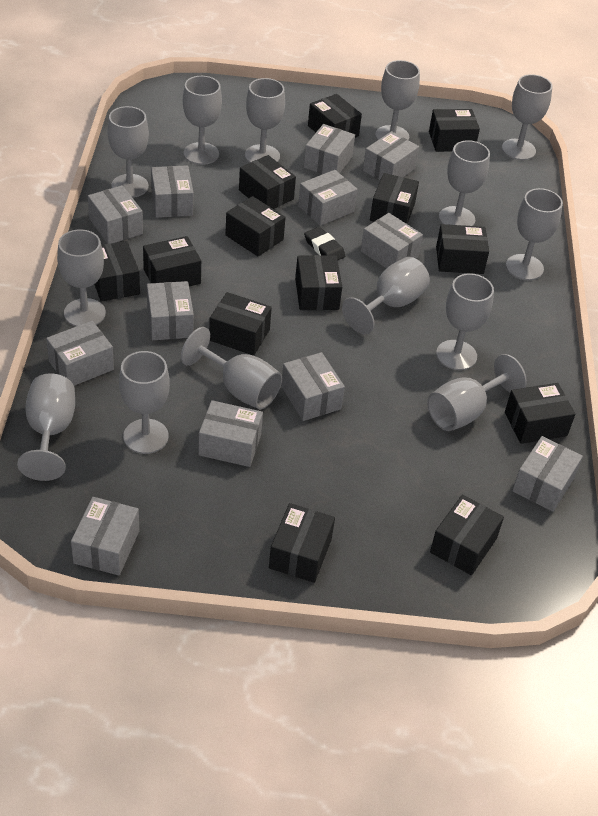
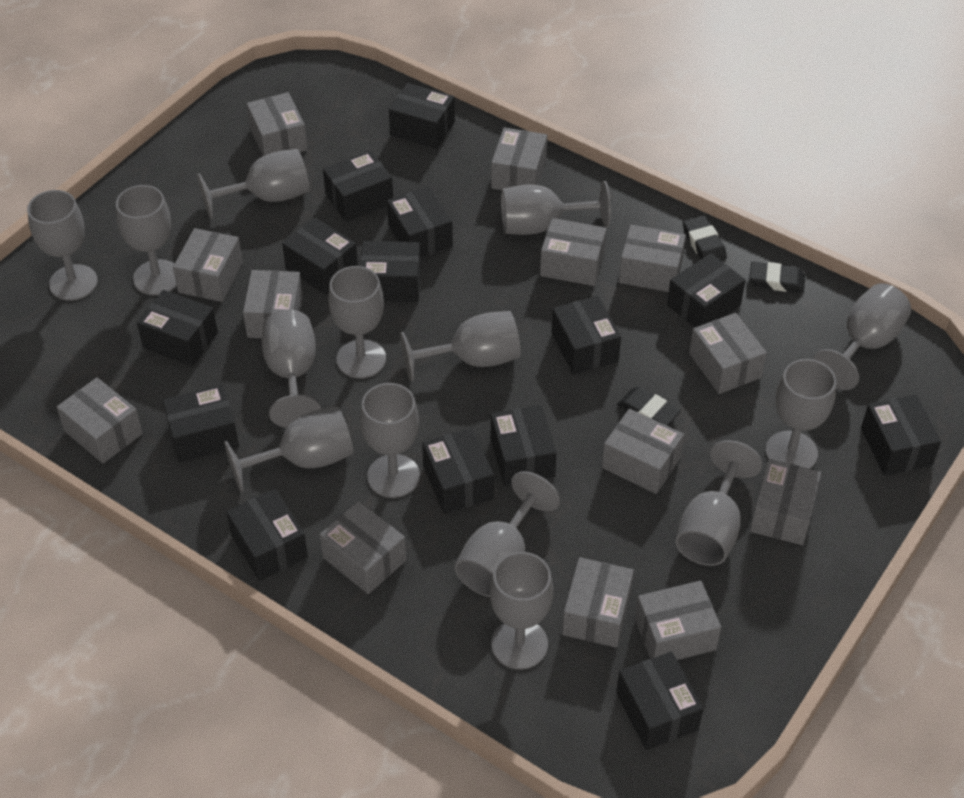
black box: [94,241,140,302] [143,236,201,286] [209,292,272,356] [225,196,286,256] [239,155,296,209] [269,503,335,583] [295,255,342,310] [308,94,362,138] [370,173,419,224] [429,109,480,152] [430,495,504,575] [436,224,489,274] [505,383,575,444] = 13 -> [137,290,218,366] [162,385,239,463] [226,489,308,581] [282,218,358,295] [323,151,393,222] [360,241,421,302] [387,187,453,258] [389,83,455,149] [422,428,494,514] [491,405,557,486] [551,296,621,375] [616,652,703,750] [667,253,745,327] [861,394,941,476] = 14
black eraser: [304,227,345,260] = 1 -> [617,387,681,426] [683,216,727,260] [749,261,805,293] = 3
grey box: [46,321,114,386] [71,497,139,575] [88,185,143,244] [147,281,194,340] [151,165,194,218] [198,400,263,467] [281,352,345,421] [298,170,358,226] [304,124,355,174] [361,213,423,269] [363,131,419,180] [512,436,583,512] = 12 -> [57,377,143,464] [173,228,243,302] [243,270,303,338] [247,92,308,156] [320,501,406,594] [491,127,547,190] [540,218,607,286] [562,557,634,648] [602,409,684,494] [619,225,686,292] [635,581,721,660] [689,313,767,394] [750,459,821,545] = 13

